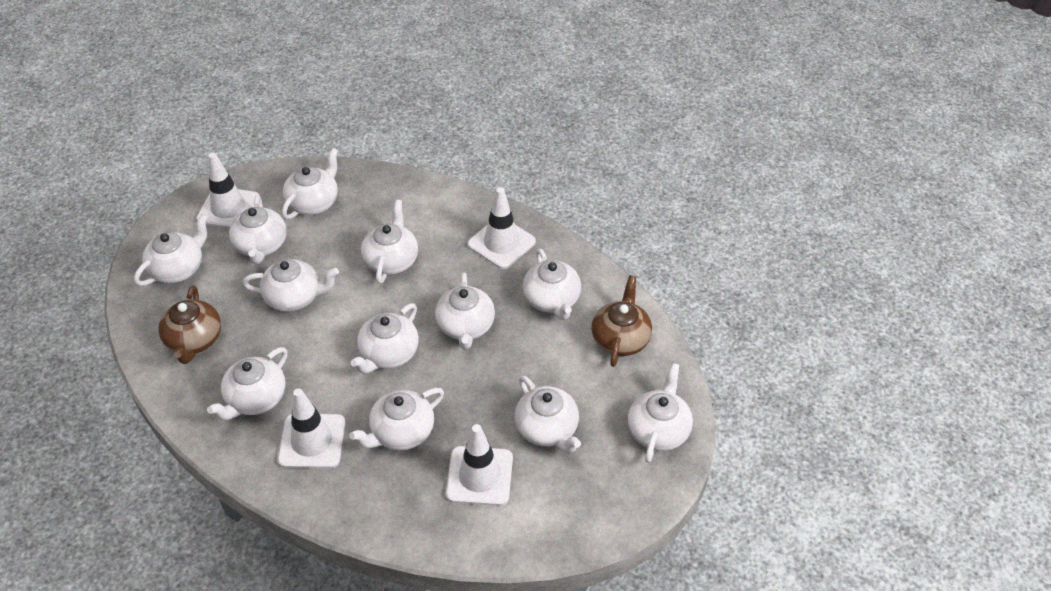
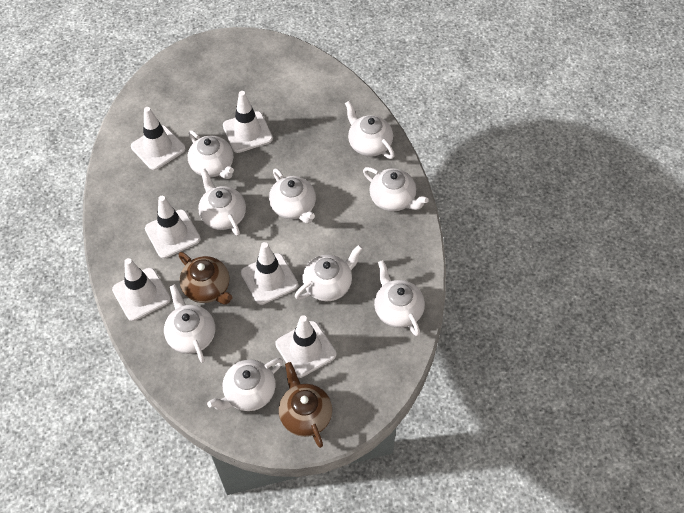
white teapot: [134,214,208,286] [207,347,288,420] [229,196,287,264] [242,259,339,312] [282,148,338,219] [349,388,444,450] [351,303,419,374] [361,200,418,284] [435,272,495,350] [515,375,581,453] [523,248,581,320] [628,363,693,463] = 12 -> [164,284,215,363] [188,131,234,179] [198,169,246,236] [207,358,283,411] [269,168,316,224] [295,245,363,301] [345,101,395,159] [363,167,429,212] [374,260,425,336] = 9
white traffic cone: [196,153,260,229] [278,388,345,468] [446,424,513,506] [467,187,536,269] = 4 -> [112,258,171,321] [131,107,185,170] [145,196,200,259] [223,91,273,153] [241,242,298,305] [275,315,336,378] = 6

